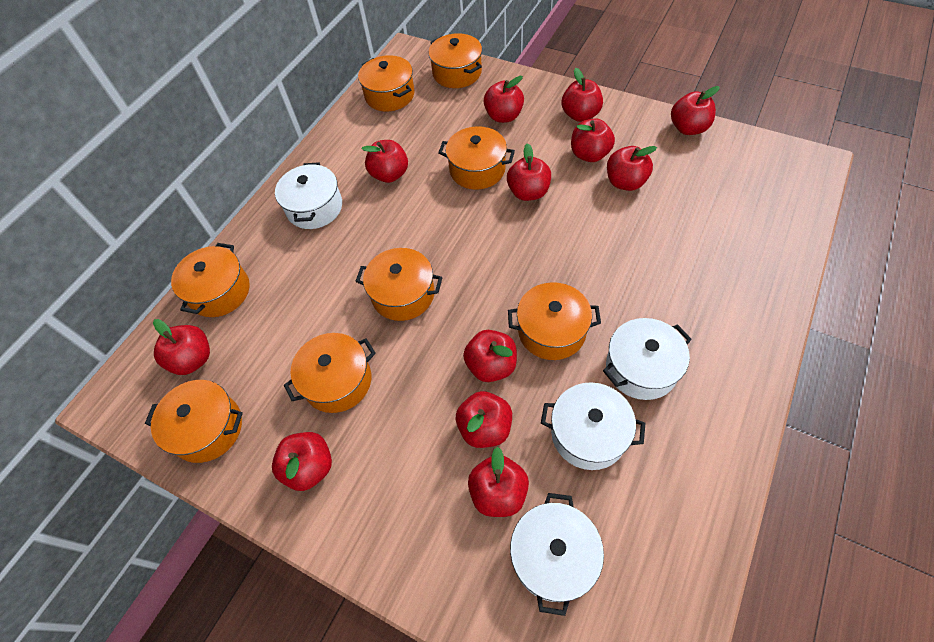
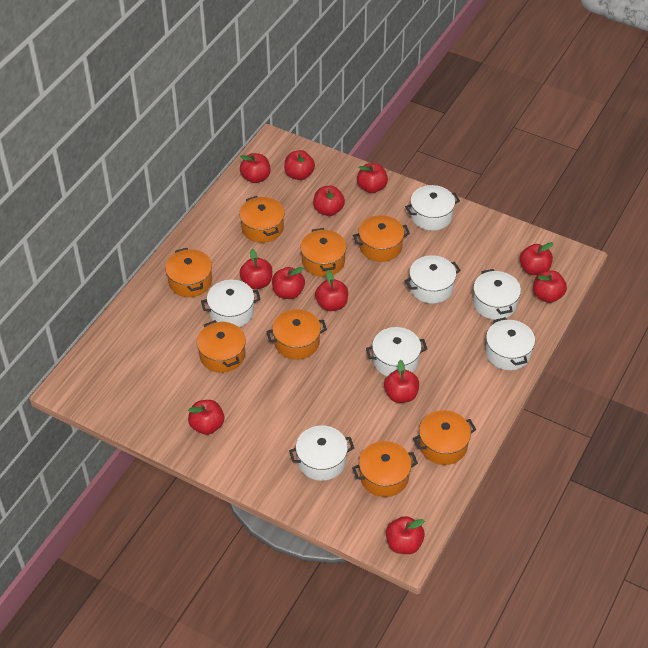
white pot: [275,162,342,229] [510,493,604,616] [541,382,645,470] [603,318,692,400] = 4 -> [201,280,261,327] [289,425,354,481] [366,327,427,376] [404,255,461,304] [405,185,460,231] [473,269,521,320] [485,317,535,370] = 7

